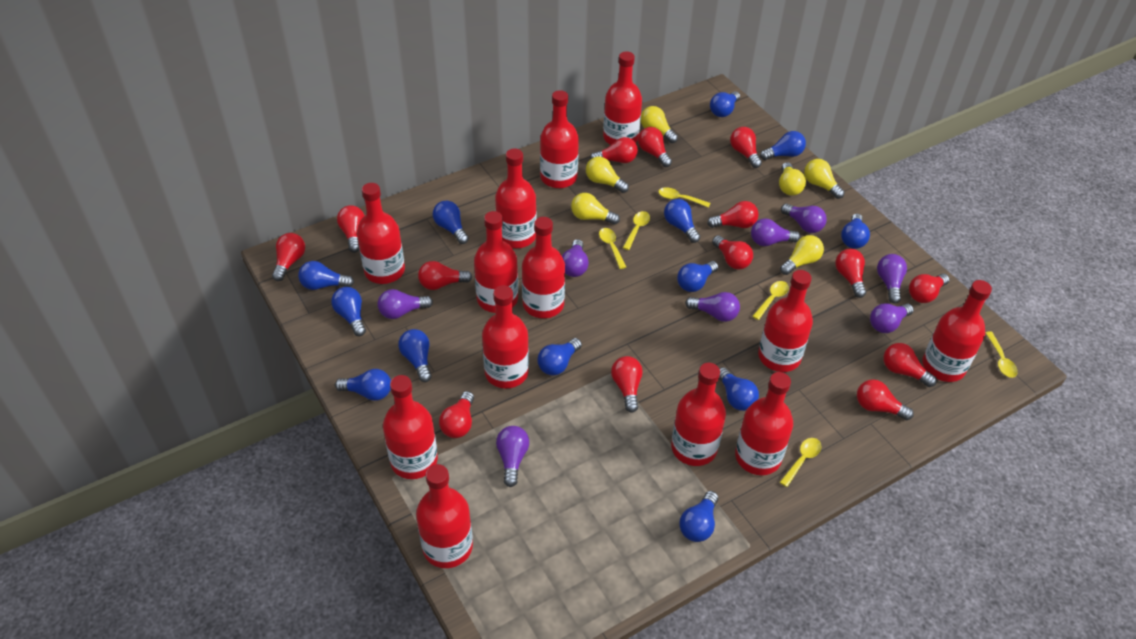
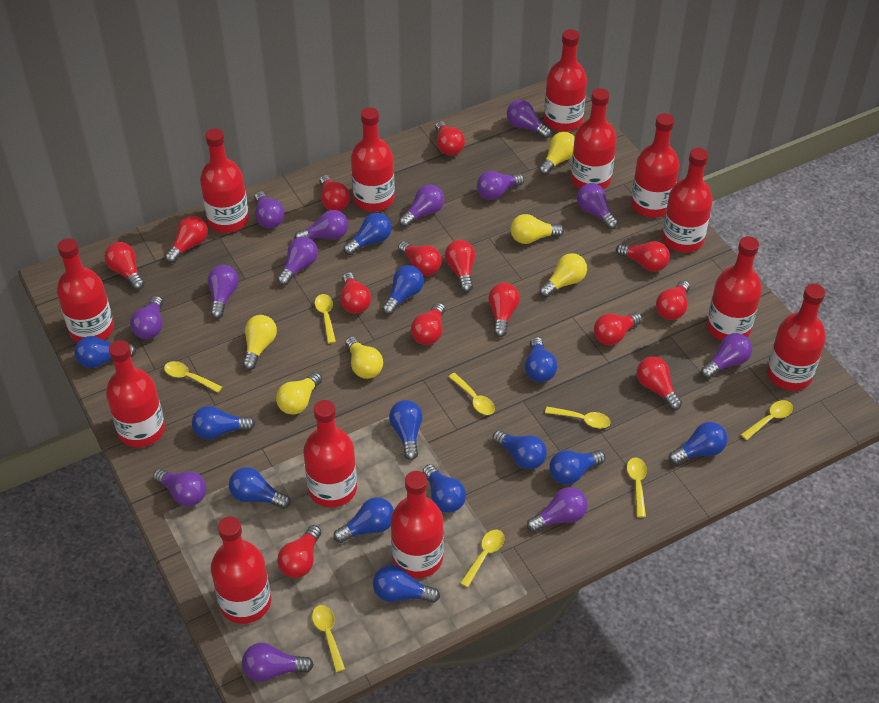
purple light bulb: [377,289,433,319] [496,426,529,487] [562,239,589,277] [685,292,740,322] [751,219,800,246] [781,203,827,233] [870,303,914,333] [877,254,907,304] = 8 -> [130,296,163,339] [153,469,206,506] [208,265,239,319] [242,643,314,682] [255,191,285,228] [277,237,318,286] [295,210,348,240] [399,184,444,227] [477,171,524,200] [507,100,551,138] [527,487,588,532] [577,183,618,229] [701,333,752,378] = 13
yellow spoon: [599,228,626,269] [623,211,650,250] [659,187,710,208] [752,281,789,320] [780,438,822,487] [985,331,1018,378] = 6 -> [164,361,222,393] [312,605,345,672] [315,294,336,343] [449,373,495,415] [460,530,505,587] [545,407,611,428] [627,457,647,517] [741,400,793,440] = 8

